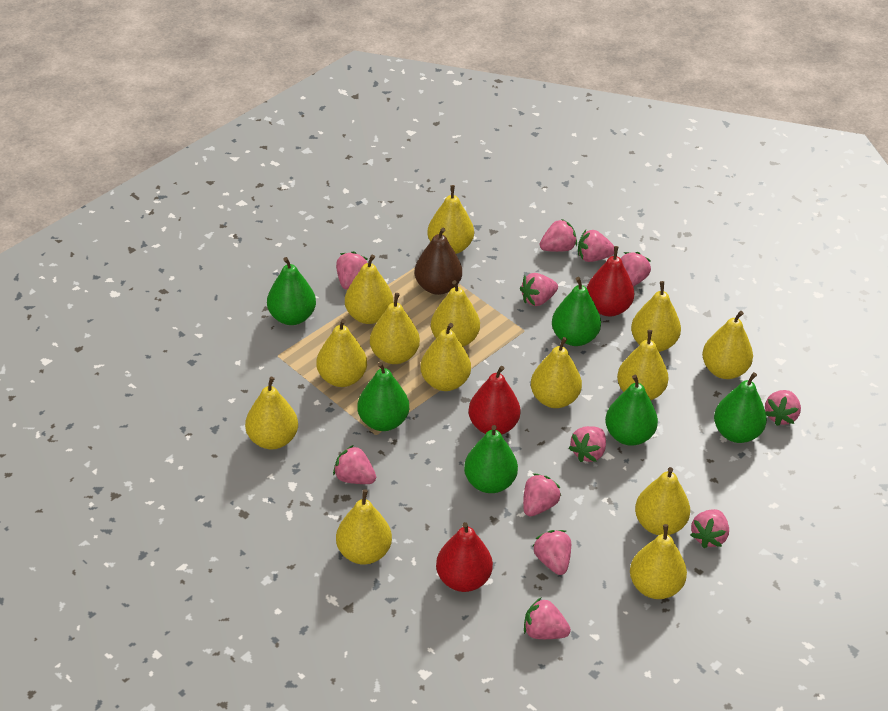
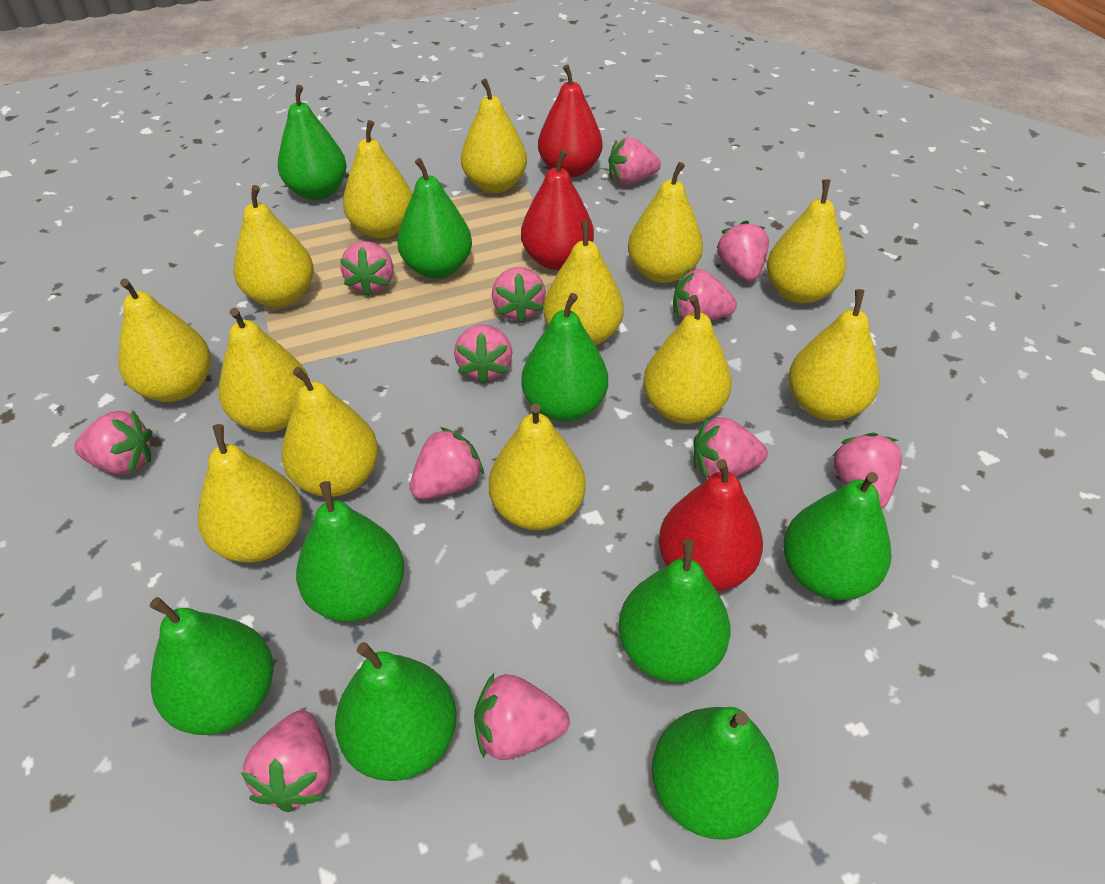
brown pear: [415,228,462,295] = 1 -> none = 0
green pear: [267,257,316,325] [357,362,409,431] [464,425,518,493] [552,277,601,346] [605,375,658,446] [714,372,767,443] = 6 -> [150,597,274,735] [278,85,347,200] [296,481,404,622] [335,642,457,781] [397,158,472,279] [521,293,608,422] [618,539,730,683] [652,707,779,840] [783,472,891,600] = 9
yellow pear: [245,377,298,450] [316,319,367,387] [336,489,392,564] [345,255,393,324] [370,293,420,364] [420,323,471,391] [427,185,474,254] [431,280,480,347] [531,337,582,408] [617,330,669,400] [630,524,687,599] [631,281,681,352] [635,467,690,535] [702,311,753,379] = 14 -> [118,278,211,402] [198,424,303,563] [219,308,310,432] [234,185,314,307] [281,367,378,497] [343,120,413,239] [461,79,527,193] [489,403,586,530] [543,221,624,346] [628,162,703,283] [643,295,732,424] [767,179,846,303] [789,289,880,421] = 13

